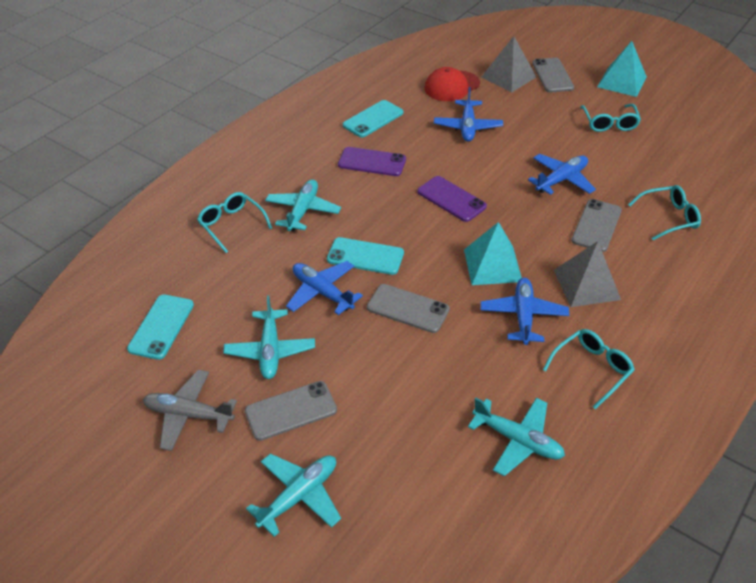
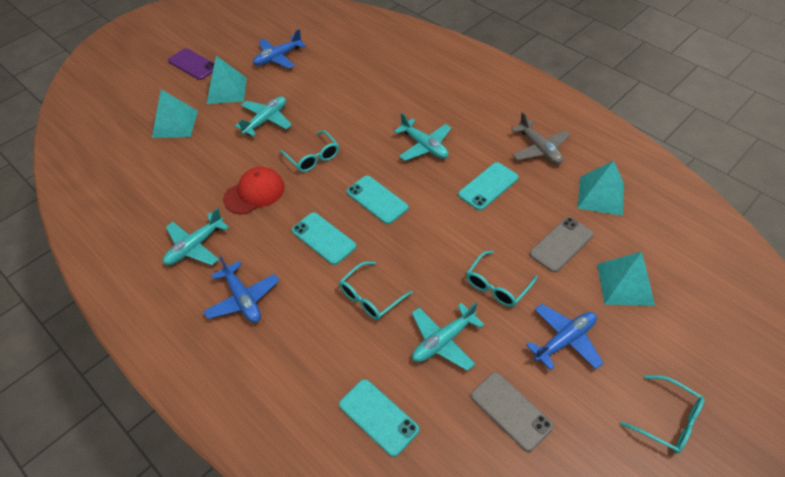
blue plane: [286,261,363,315] [434,87,503,142] [480,278,569,345] [528,154,596,195] = 4 -> [203,256,279,323] [253,29,306,69] [526,304,603,370] = 3
grey phone: [245,381,337,441] [367,284,450,333] [532,58,574,92] [571,199,622,252] = 4 -> [471,372,554,452] [530,217,594,273] = 2
grey pyramid: [482,36,536,93] [554,241,621,307] = 2 -> none = 0
purple phone: [338,147,406,176] [417,176,487,222] = 2 -> [168,48,214,80] = 1
turquoise phone: [127,294,194,360] [327,237,404,275] [343,100,403,137] = 3 -> [292,212,356,265] [339,379,419,457] [346,176,409,224] [458,162,519,210] = 4
turquoise pyramid: [464,222,522,285] [597,41,647,97] = 2 -> [152,89,198,138] [207,55,247,104] [578,161,624,216] [597,252,655,306] = 4

